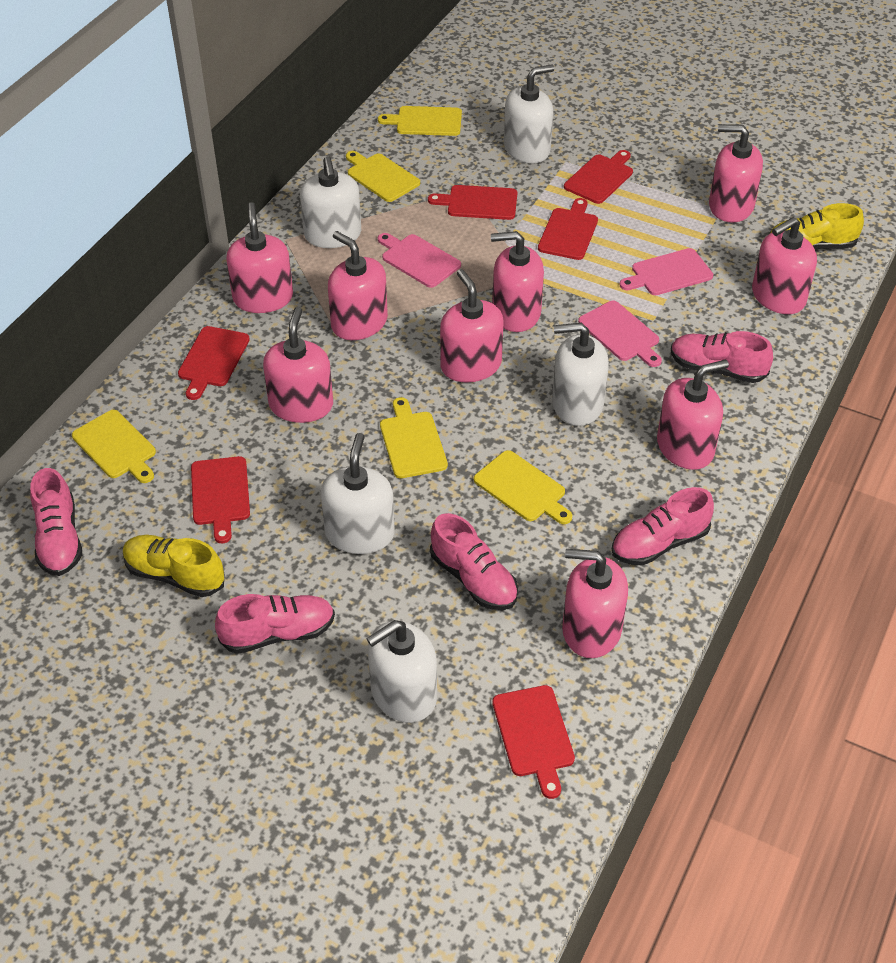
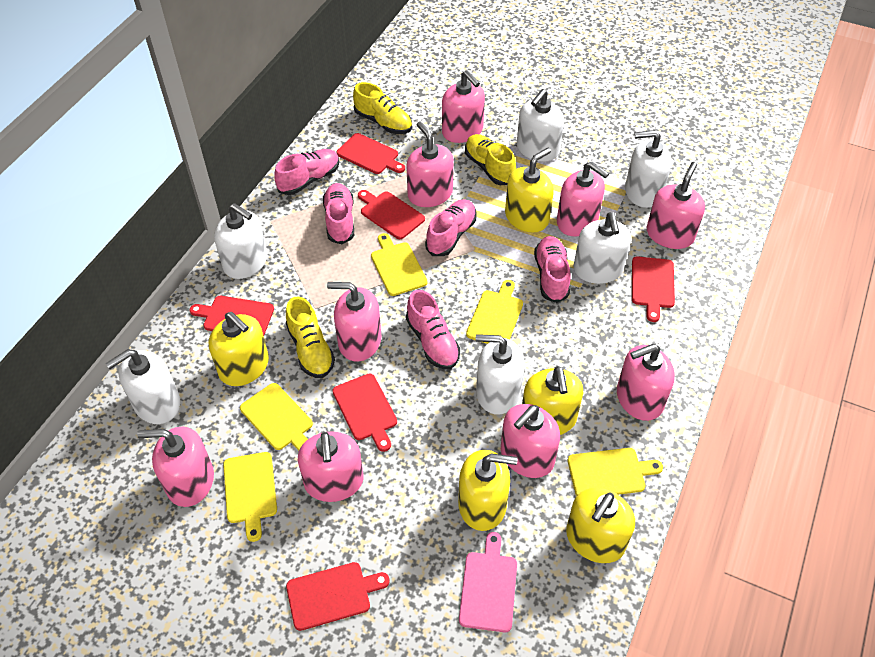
pink cutting board: [378,233,461,288] [578,301,662,367] [619,248,713,295] = 3 -> [459,532,517,632] = 1
white soap dispenser: [300,156,361,248] [321,433,395,554] [366,620,437,723] [504,64,554,163] [552,323,609,426] = 5 -> [105,349,180,424] [214,203,267,279] [476,334,525,415] [517,89,564,162] [573,212,631,284] [625,130,672,208] = 6
yellow shoe: [123,535,224,597] [769,203,864,249] = 2 -> [286,296,335,378] [353,82,412,134] [465,134,516,185] = 3
yellow soap dispenser: none = 0 -> [209,312,269,386] [458,450,518,531] [505,147,554,232] [522,366,584,435] [566,488,635,563] = 5

